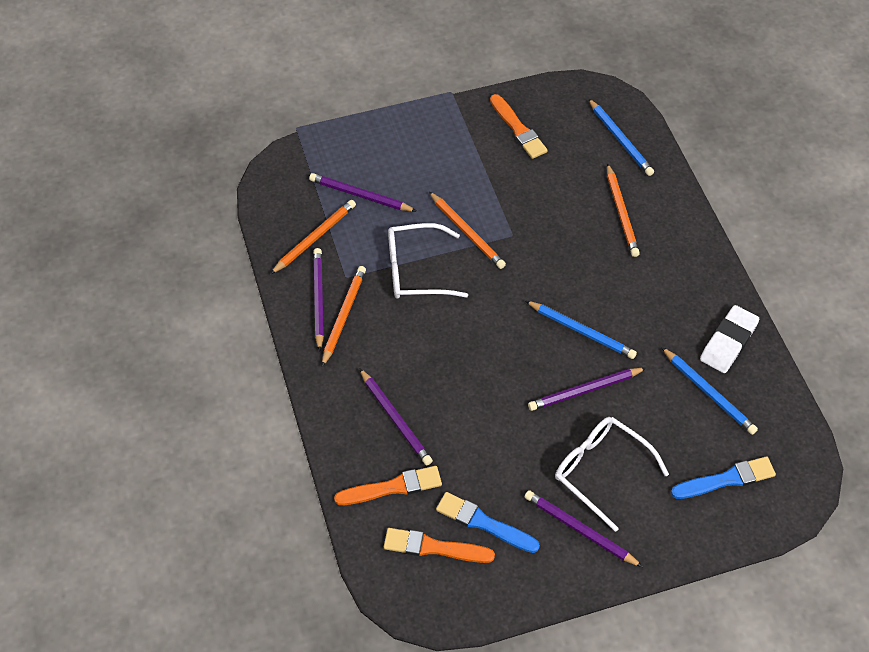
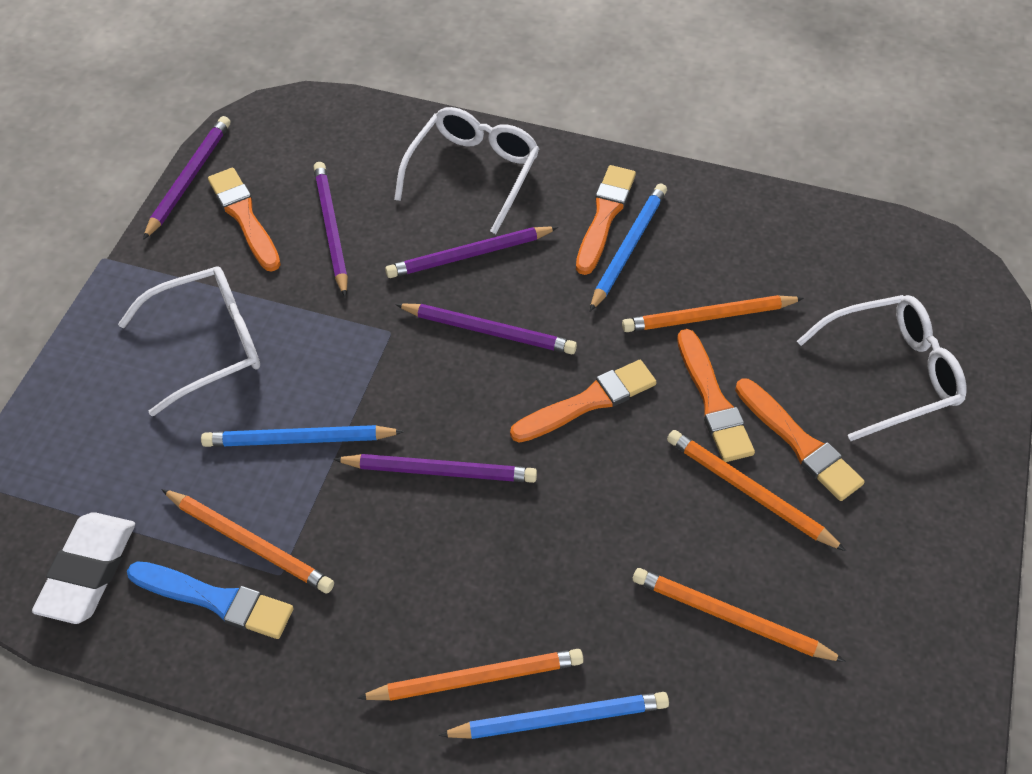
blue brush: [436,492,540,553] [671,456,776,499] = 2 -> [127,561,294,639] = 1
orange brush: [334,466,442,505] [384,528,495,563] [490,94,548,159] = 3 -> [208,168,281,271] [510,360,656,443] [576,165,636,275] [677,329,755,462] [735,379,865,501] = 5
orange pencil: [270,200,356,274] [322,266,366,367] [429,192,506,269] [607,163,640,257] = 4 -> [161,489,334,594] [357,649,584,701] [622,295,804,332] [633,568,846,662] [667,430,846,551] = 5
white glasses: [388,223,468,299] [555,417,669,532] = 2 -> [118,267,260,416] [394,107,540,234] [797,295,967,441] = 3

